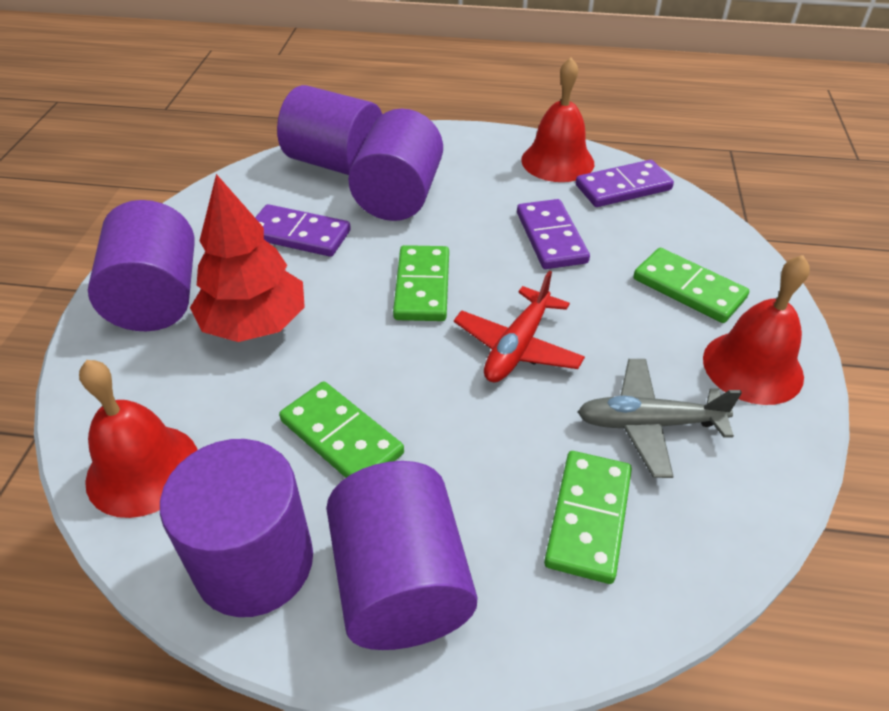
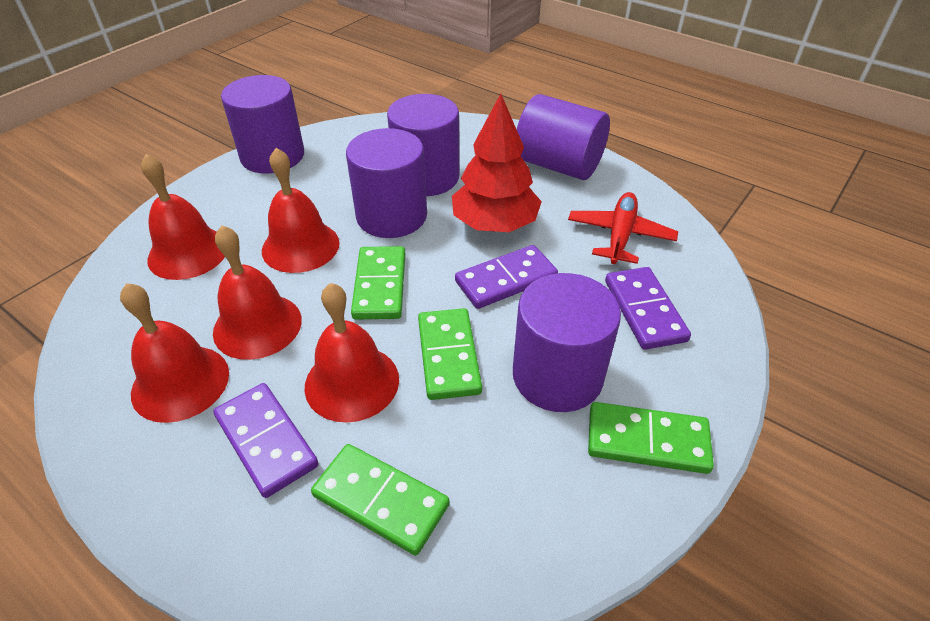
grey plane: [578,359,742,478] = 1 -> none = 0
red bell: [79,360,197,518] [521,57,594,182] [703,255,810,405] = 3 -> [120,283,229,423] [141,154,225,280] [213,225,302,360] [262,148,340,273] [305,283,399,423] = 5

